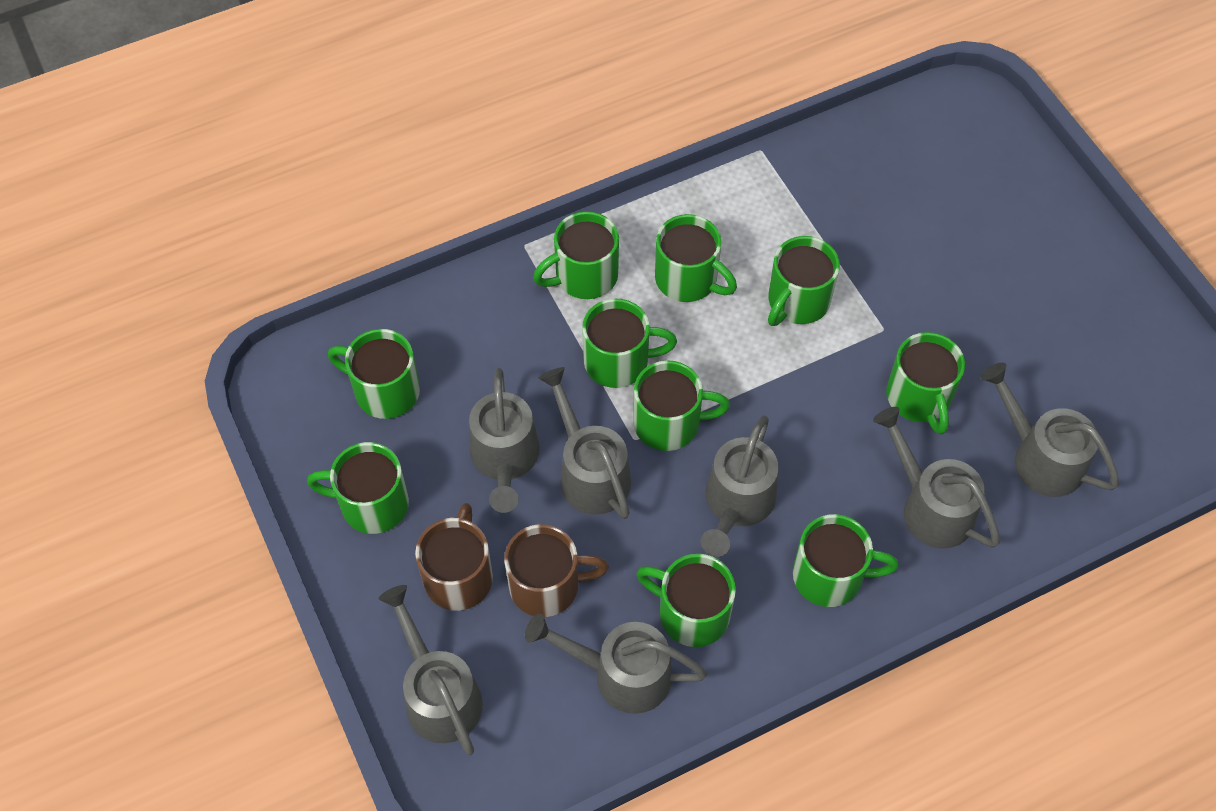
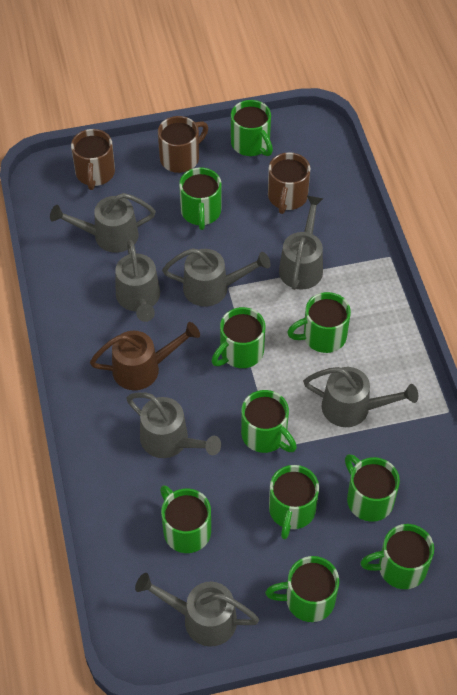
brown mug: [415,503,493,611] [504,524,609,617] = 2 -> [71,129,115,190] [158,116,208,173] [268,152,310,214] = 3
brown watering can: none = 0 -> [90,322,200,390] = 1

